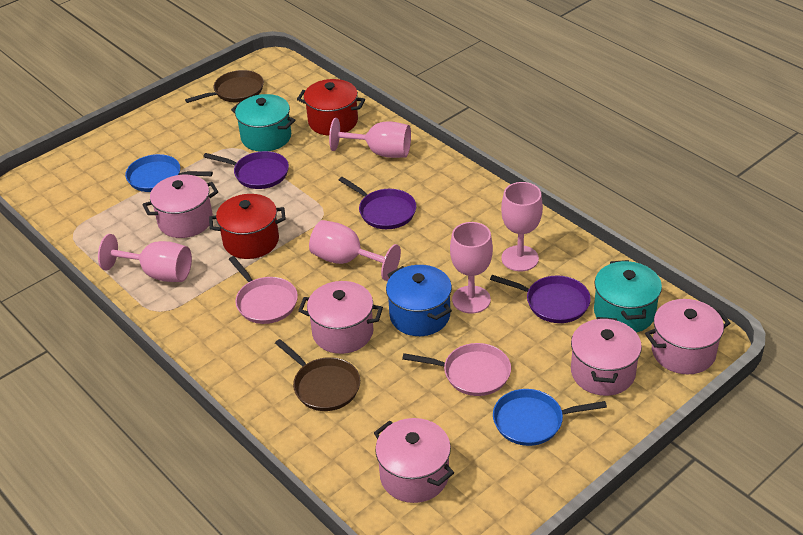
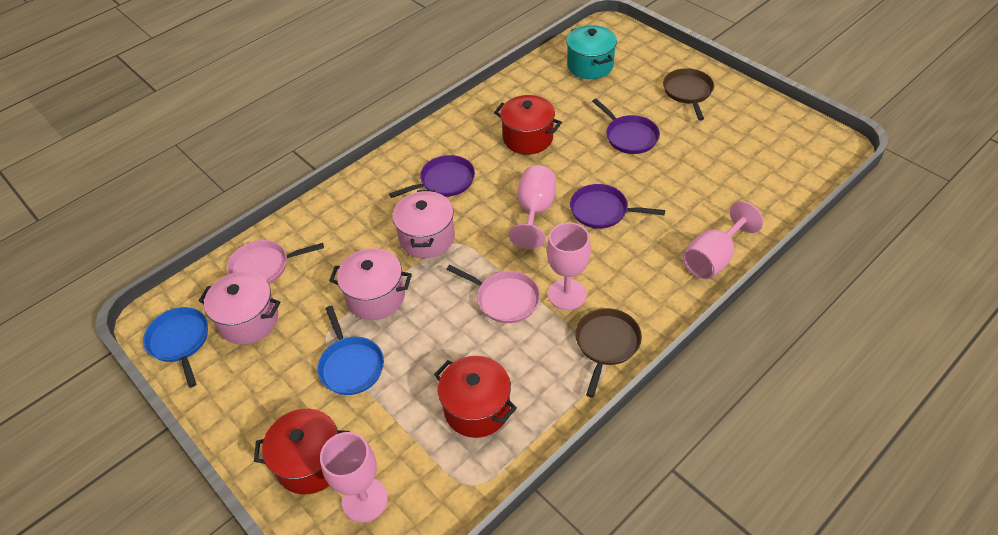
blue pot: [386,265,452,336] = 1 -> none = 0
pink goblet: [98,234,192,282] [309,220,401,281] [329,118,411,158] [450,222,493,314] [501,182,543,271] = 5 -> [320,432,388,523] [509,165,556,249] [547,222,591,310] [683,201,764,279] = 4
pink pot: [143,175,218,238] [298,281,383,354] [374,418,454,503] [571,317,642,396] [645,299,730,374] = 5 -> [198,271,281,345] [329,248,412,320] [392,190,455,258] = 3
red pot: [209,194,286,259] [297,79,365,136] = 2 -> [254,409,350,494] [434,356,517,438] [494,95,562,155] = 3
turquoise pot: [231,94,296,152] [594,260,662,333] = 2 -> [566,25,617,79] = 1

